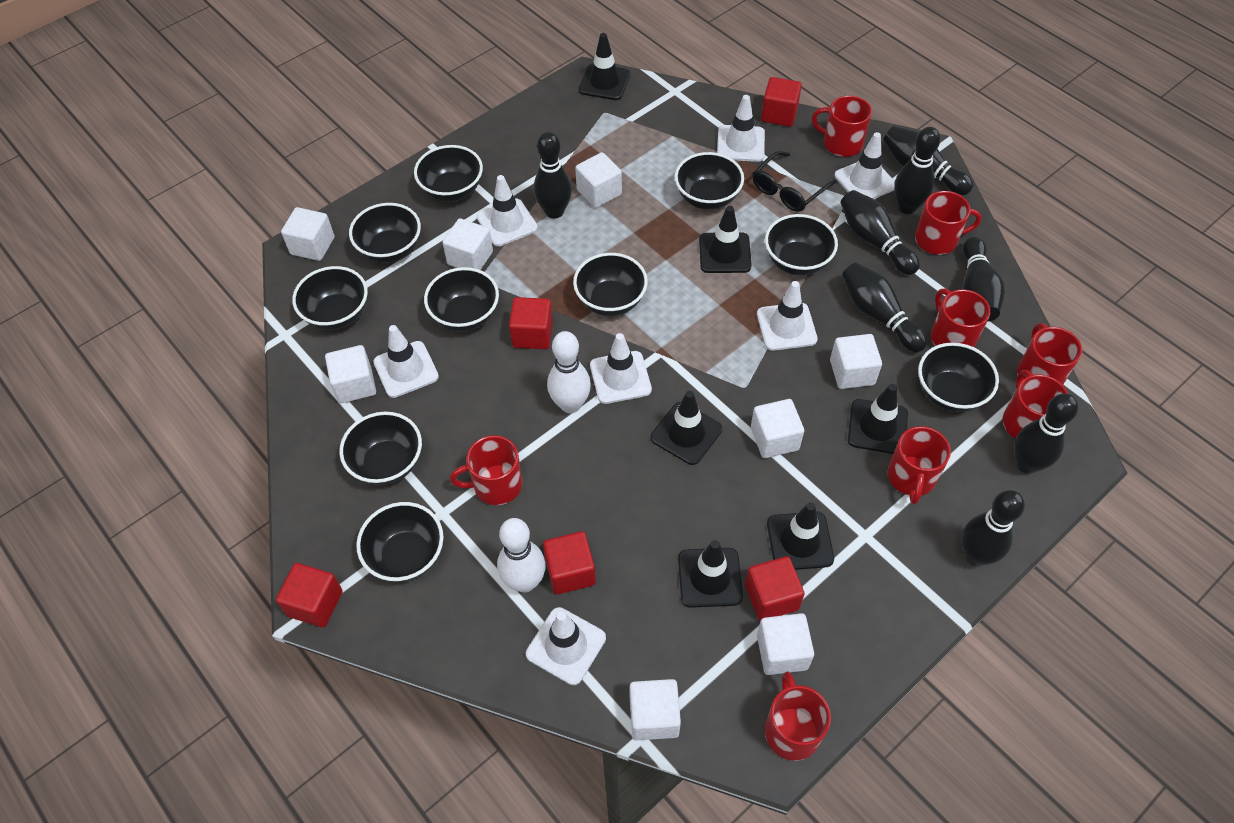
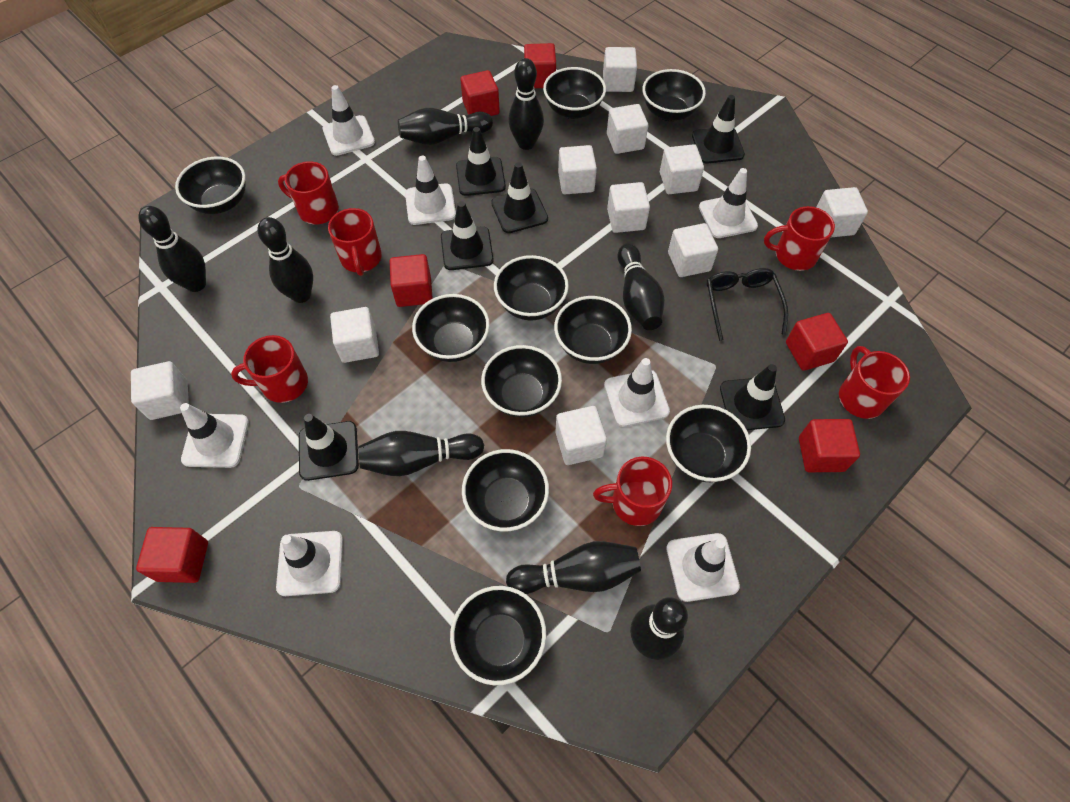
red cube: [276,563,343,628] [509,297,553,349] [543,531,596,594] [745,556,805,621] [761,77,802,127] = 5 -> [136,527,208,583] [390,254,433,307] [460,70,500,116] [524,43,556,88] [786,313,848,371] [799,419,860,472] = 6
red mug: [450,435,523,505] [765,672,831,761] [812,96,872,157] [888,426,951,504] [915,191,982,255] [931,288,990,347] [1003,370,1068,439] [1017,323,1082,385] = 8 -> [231,335,308,403] [278,161,339,224] [328,208,382,276] [593,457,672,526] [764,206,835,271] [839,346,910,419] = 6
white bowling pin: [497,518,546,593] [547,331,591,413] = 2 -> none = 0
white cube: [281,207,335,261] [325,345,376,403] [442,218,493,270] [575,152,622,208] [630,679,681,740] [751,399,804,458] [757,613,814,675] [830,334,882,389] = 8 -> [131,361,189,420] [330,307,379,363] [555,406,607,465] [558,145,597,194] [603,47,637,92] [607,104,648,154] [607,182,650,233] [660,144,704,194] [668,223,718,277] [816,187,868,237] = 10

